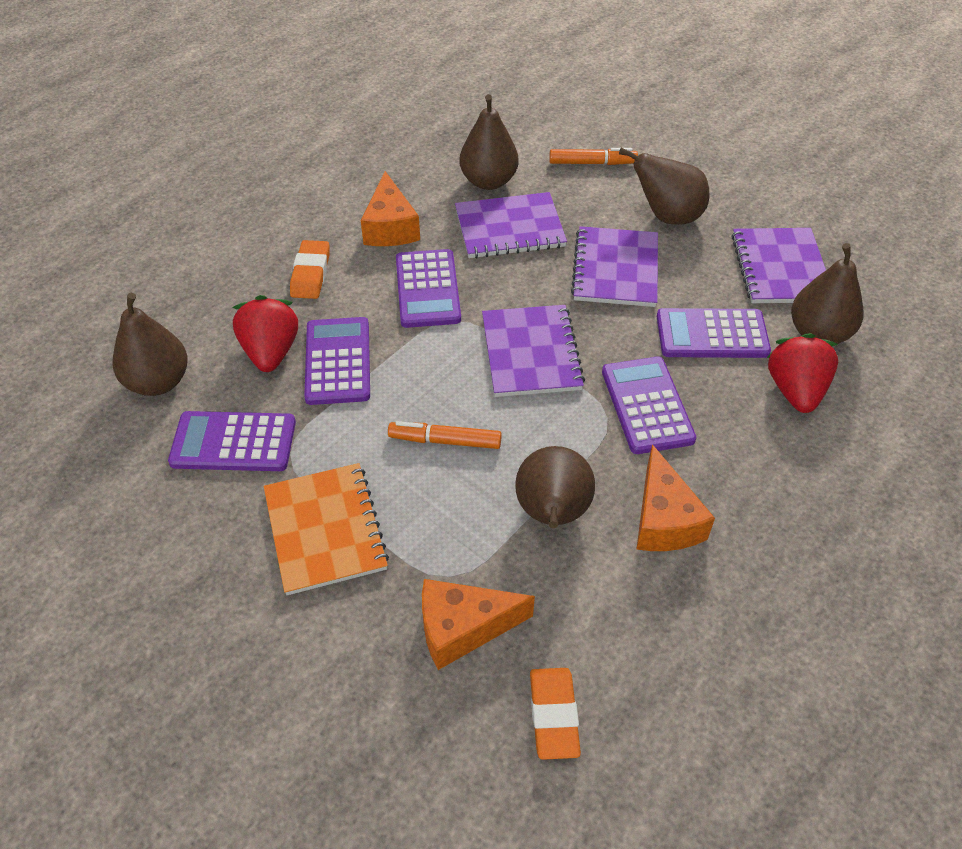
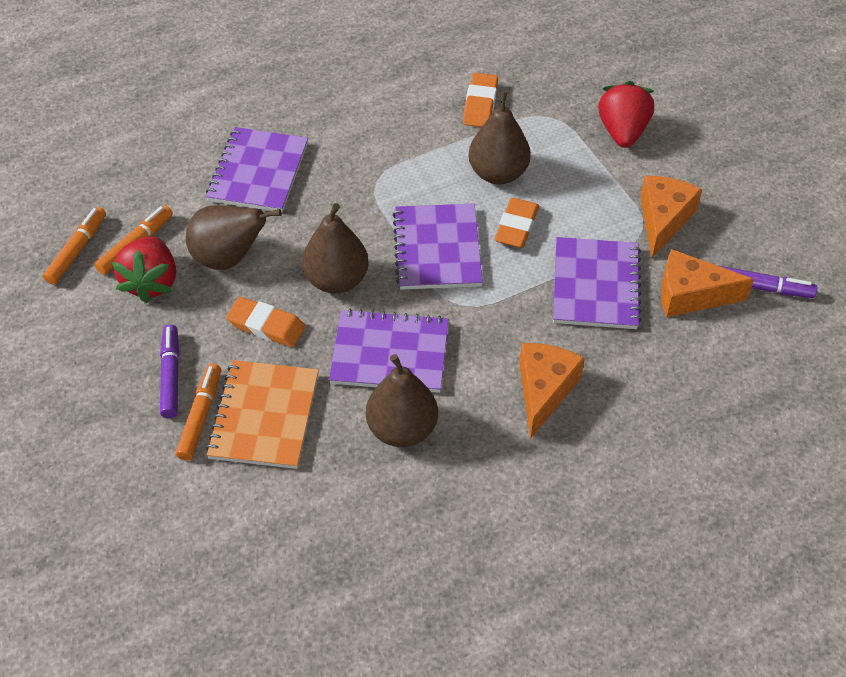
brown pear: [113,293,188,396] [460,94,519,190] [515,446,595,528] [619,147,709,225] [791,243,863,344] = 5 -> [186,205,282,270] [302,203,368,294] [366,354,438,447] [469,91,531,185] = 4
orange eraser: [290,240,330,299] [530,668,581,760] = 2 -> [226,297,305,347] [463,73,498,127] [494,198,539,248] = 3
orange marker: [388,421,502,449] [549,148,638,165] = 2 -> [43,207,106,285] [94,205,173,275] [176,364,221,461] = 3
purple calculator: [168,411,296,471] [304,317,370,405] [396,249,461,328] [602,357,696,454] [657,308,771,358] = 5 -> none = 0
purple marker: none = 0 -> [160,324,179,418] [720,266,817,298] = 2

